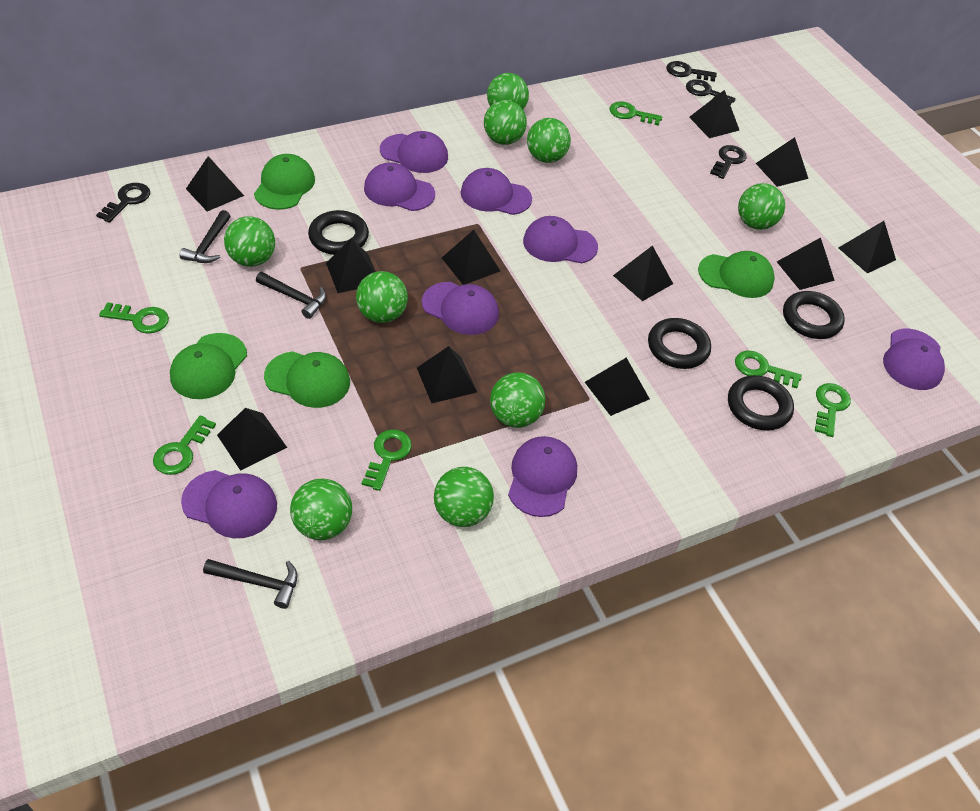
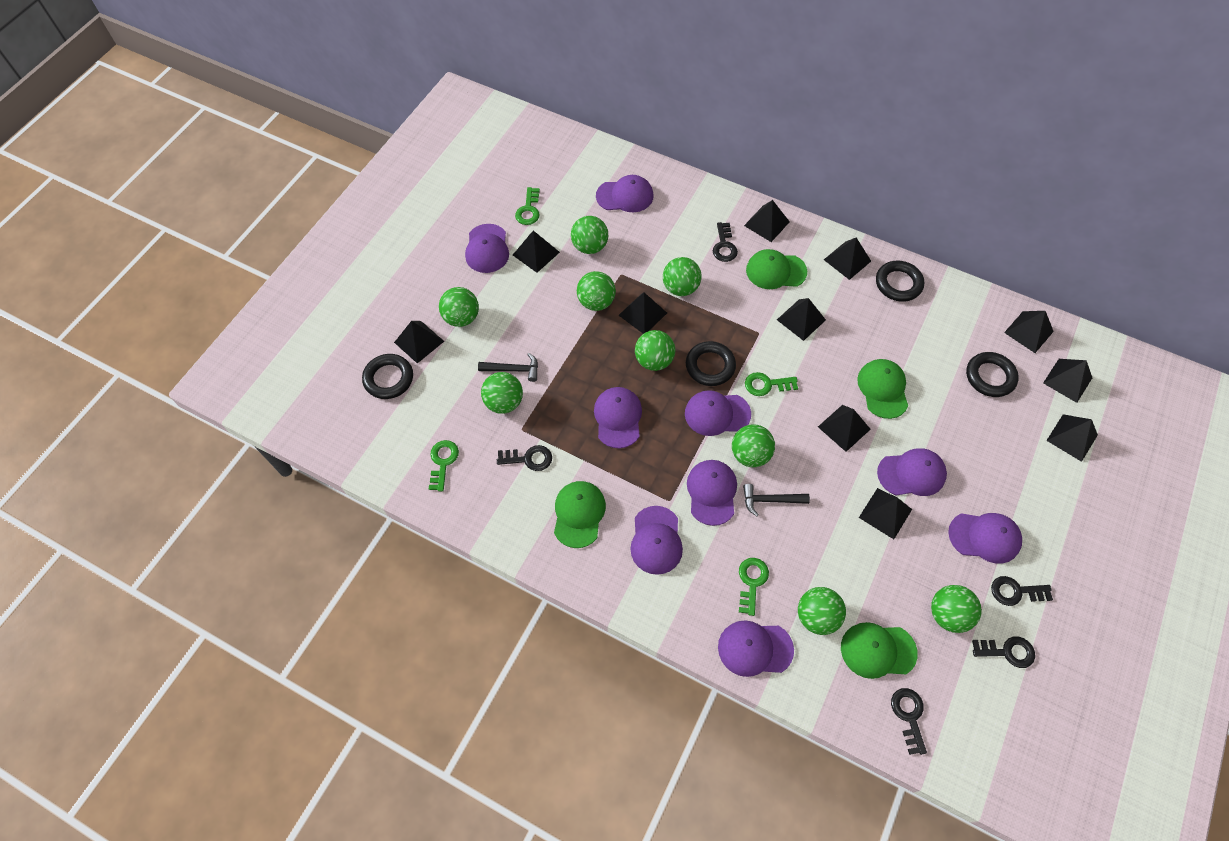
black hammer: [180,210,230,263] [203,559,298,609] [256,272,326,319] = 3 -> [478,353,538,382] [743,484,810,516] = 2
black key: [96,183,150,223] [666,61,717,82] [686,79,736,105] [710,145,747,179] = 4 -> [497,445,552,471] [713,222,738,262] [891,688,927,755] [972,636,1035,668] [991,576,1053,606] = 5
green key: [99,302,169,334] [153,415,216,475] [362,429,412,491] [610,102,662,126] [735,351,802,388] [815,383,851,437] = 6 -> [429,440,459,491] [515,187,540,225] [739,558,769,616] [745,372,798,396] = 4
purple cap: [181,470,277,538] [364,162,435,211] [380,131,448,173] [422,282,499,335] [461,168,532,215] [508,436,577,517] [523,216,598,263] [883,329,945,390] = 8 -> [465,224,509,273] [594,387,642,448] [596,175,654,212] [631,506,683,575] [685,390,751,436] [687,460,737,526] [718,620,794,677] [877,448,947,496] [948,513,1022,564] = 9

